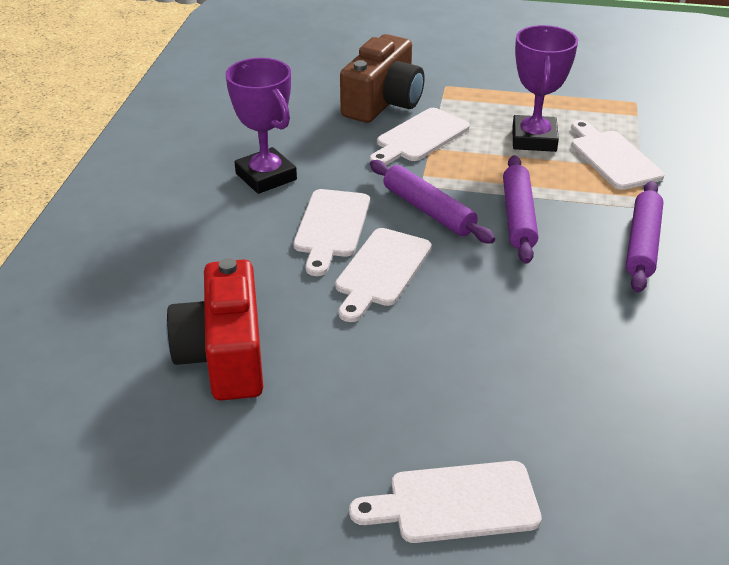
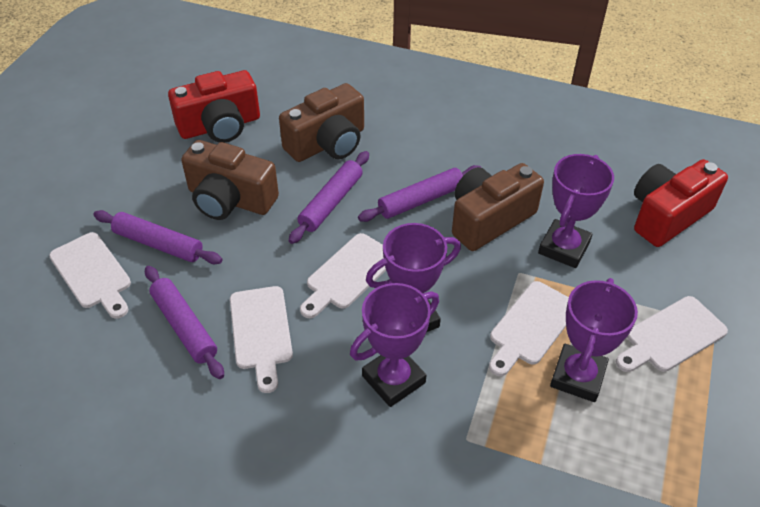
brown camera: [340,34,425,123] = 1 -> [181,140,279,220] [279,83,364,162] [452,163,544,251] = 3
purple rolling pin: [370,160,495,243] [503,155,538,264] [626,181,663,293] = 3 -> [93,210,223,264] [145,266,224,379] [288,151,369,244] [358,165,482,222] = 4
purple trophy: [226,58,297,194] [512,25,578,152] = 2 -> [350,283,439,407] [366,223,461,332] [538,154,614,268] [550,278,638,402] = 4
red camera: [166,258,263,401] = 1 -> [168,70,260,143] [634,159,728,247] = 2

